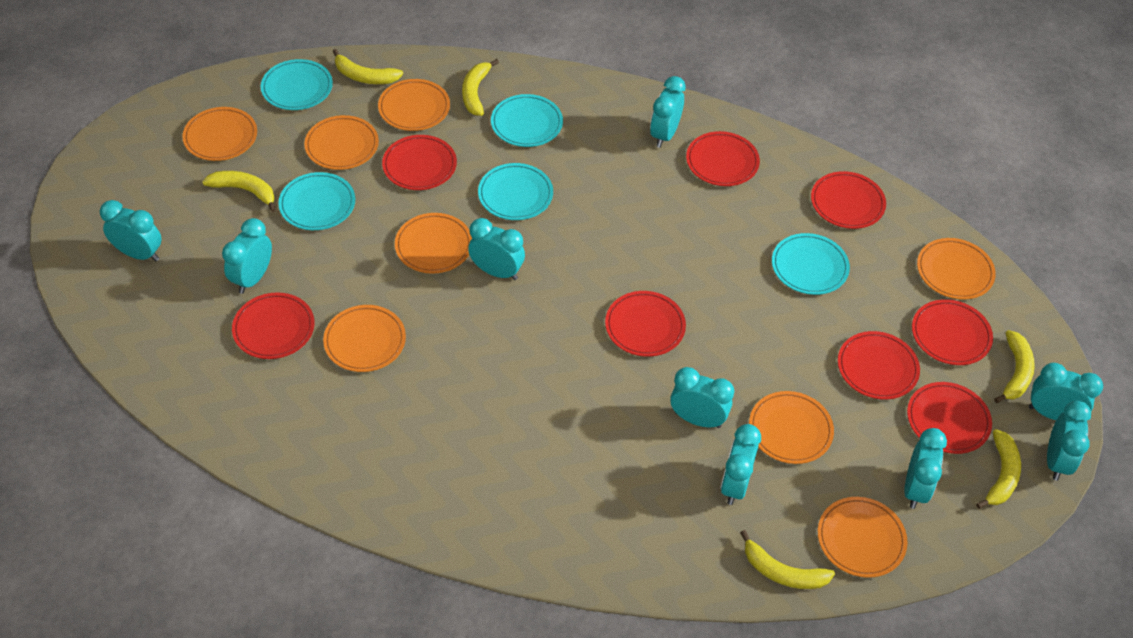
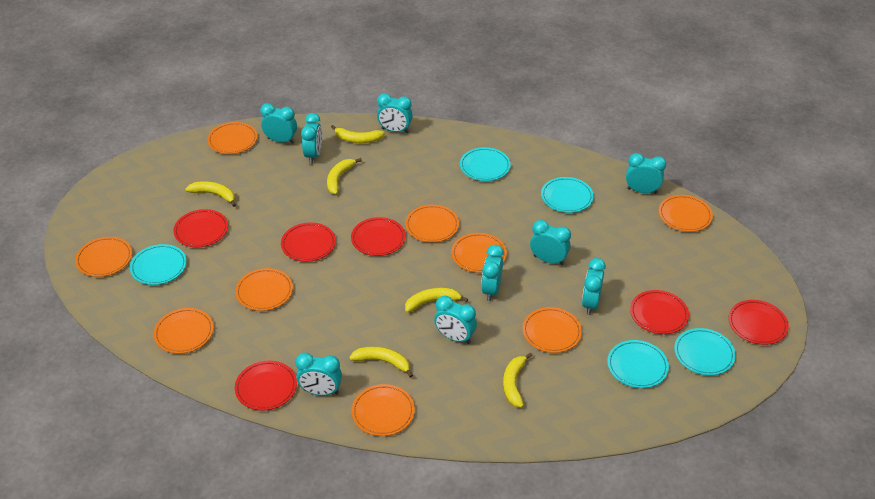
orange plate: [182,107,257,161] [304,115,379,170] [323,305,406,372] [378,79,450,131] [395,213,472,274] [749,391,834,464] [818,497,908,578] [917,238,996,300] = 8 -> [75,237,132,277] [153,308,214,354] [207,122,257,154] [235,268,293,311] [351,384,415,436] [405,205,459,242] [452,233,507,273] [523,307,582,353] [659,195,713,232] = 9
red plate: [232,292,314,359] [382,135,457,190] [605,291,686,357] [686,131,760,186] [811,171,886,229] [838,331,920,400] [907,382,992,454] [912,299,993,365] = 8 -> [173,209,228,247] [235,361,297,411] [281,222,336,262] [351,217,406,256] [630,290,689,334] [728,300,789,345] = 6

